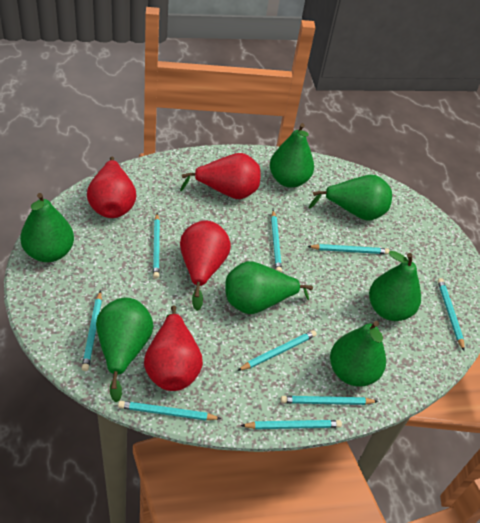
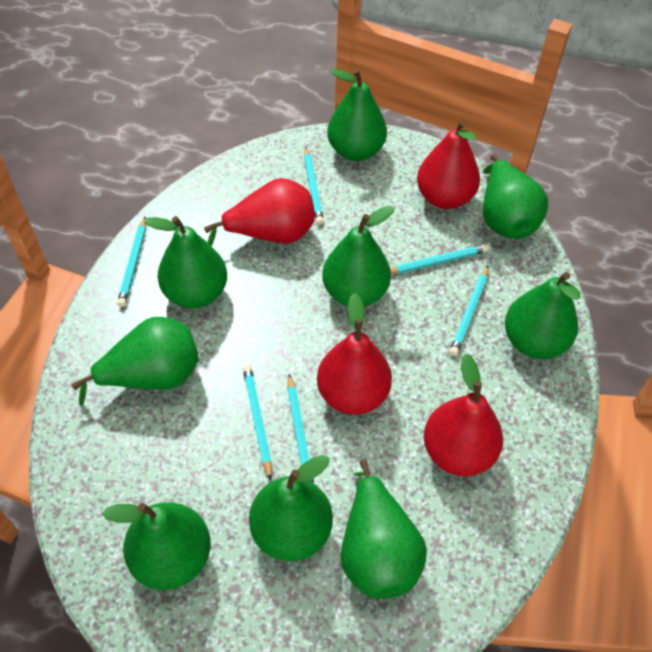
green pear: [20,193,74,262] [96,297,153,402] [225,261,313,314] [270,123,314,188] [309,174,392,221] [330,321,386,386] [369,251,421,321] = 7 -> [71,317,198,406] [102,502,211,590] [144,216,227,308] [249,455,333,561] [322,206,395,307] [327,69,387,161] [340,459,427,599] [483,154,548,239] [505,272,581,359] = 9
turquoise pencil: [82,290,102,371] [118,401,221,421] [153,213,160,279] [237,330,317,371] [240,420,342,429] [271,210,282,272] [280,396,378,405] [307,244,389,254] [438,278,465,351] = 9 -> [117,217,146,307] [243,365,272,481] [287,374,314,483] [304,147,324,225] [390,244,488,274] [449,266,488,356] = 6

